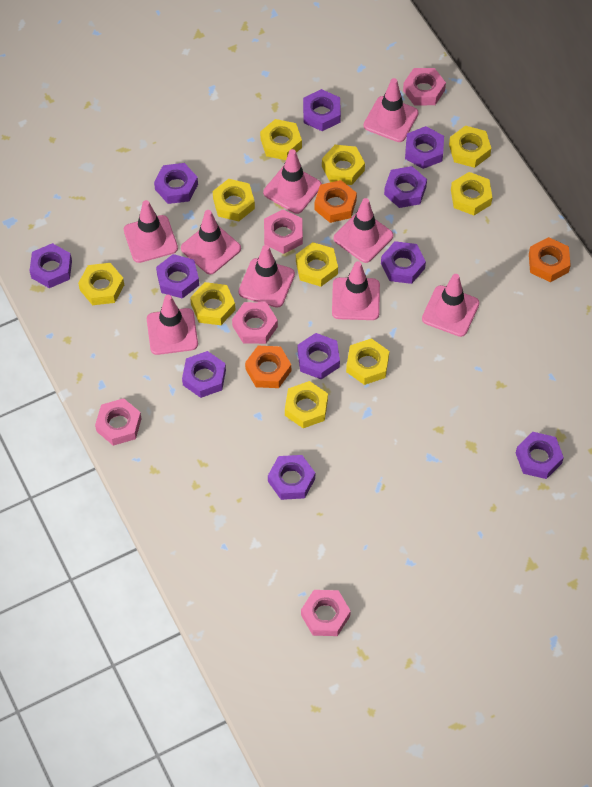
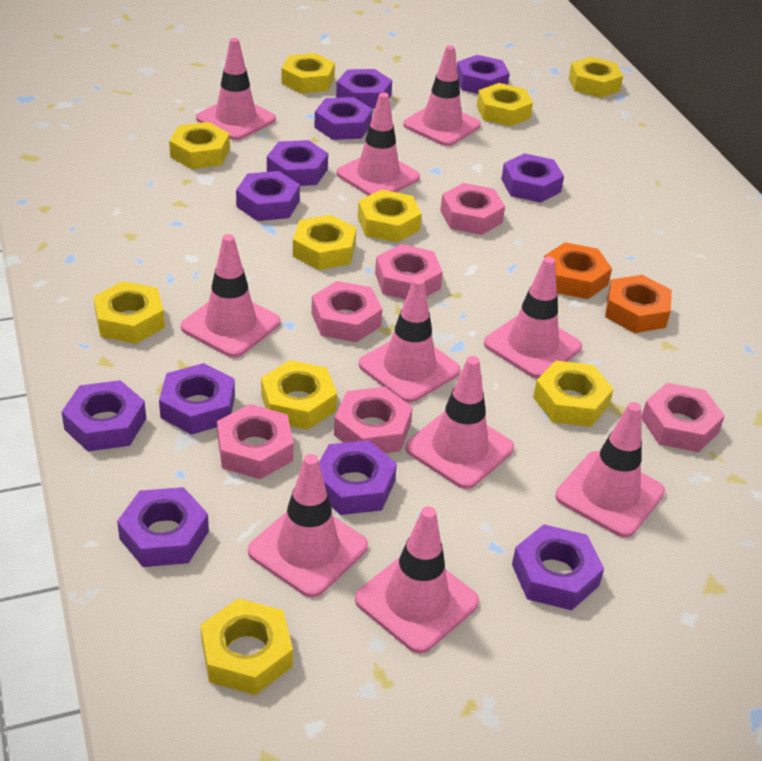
orange nut: [245,346,291,388] [314,180,357,223] [529,237,571,282] = 3 -> [544,242,612,299] [605,275,672,333] = 2
pink nut: [95,398,142,446] [232,302,278,344] [264,209,303,254] [301,590,351,636] [403,68,446,105] = 5 -> [217,404,293,479] [311,281,382,342] [334,387,413,453] [375,244,443,300] [440,183,505,235] [641,383,725,452] = 6
pink traffic cone: [124,200,178,263] [147,295,198,355] [181,210,241,274] [238,245,295,308] [263,149,322,214] [332,261,380,320] [334,198,393,263] [364,78,418,142] [422,274,479,337] = 9 -> [181,234,280,358] [196,38,276,140] [248,454,368,598] [336,93,420,196] [355,506,479,654] [359,277,461,403] [403,45,481,146] [406,356,514,489] [484,256,582,379] [555,402,665,538] = 10

